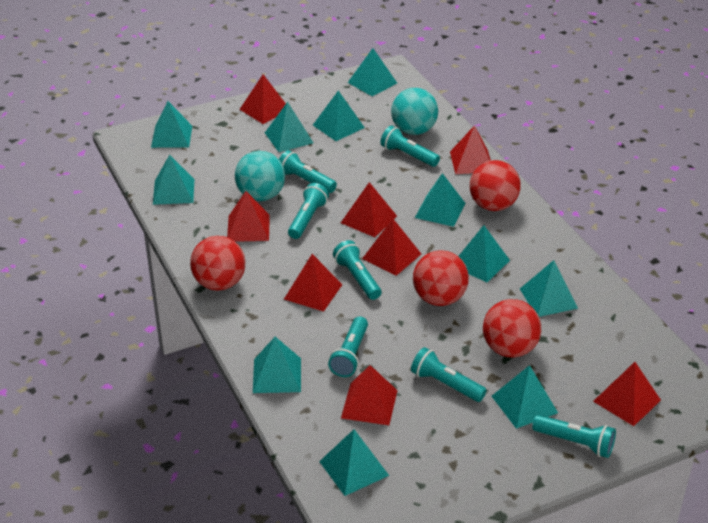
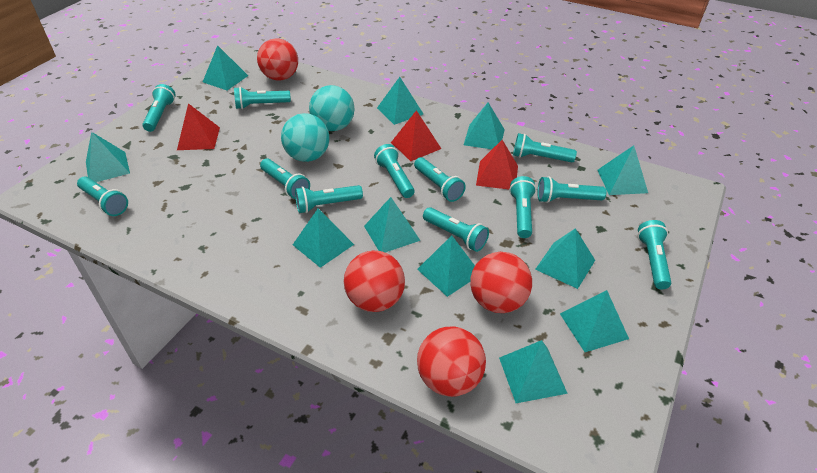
red pyramid: [227,191,270,242] [239,74,286,124] [284,254,342,312] [341,182,397,237] [341,365,398,425] [362,219,421,276] [450,125,491,174] [593,362,661,426] = 8 -> [177,103,220,150] [391,110,441,161] [476,140,518,189] = 3
turquoise flashlight: [279,150,337,193] [288,183,329,239] [328,316,368,377] [333,240,381,300] [380,126,440,167] [411,347,487,402] [532,415,616,458] = 7 -> [77,176,128,216] [142,84,176,132] [234,87,291,109] [260,158,310,199] [295,185,363,213] [374,144,415,198] [414,157,466,202] [423,207,489,252] [509,176,536,238] [513,133,577,162] [537,176,606,203] [638,220,671,289] = 12

